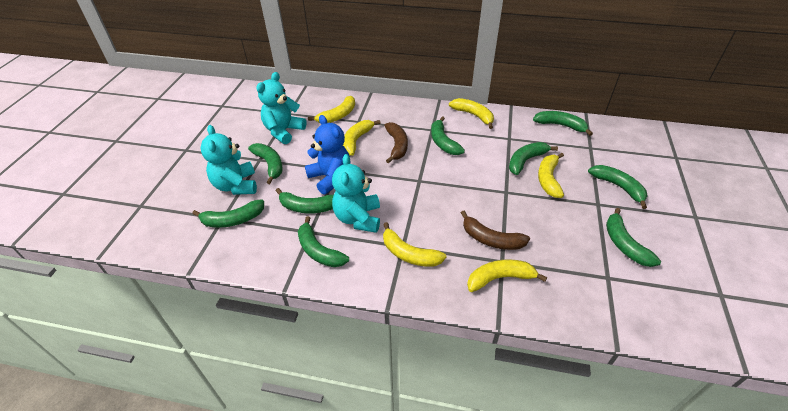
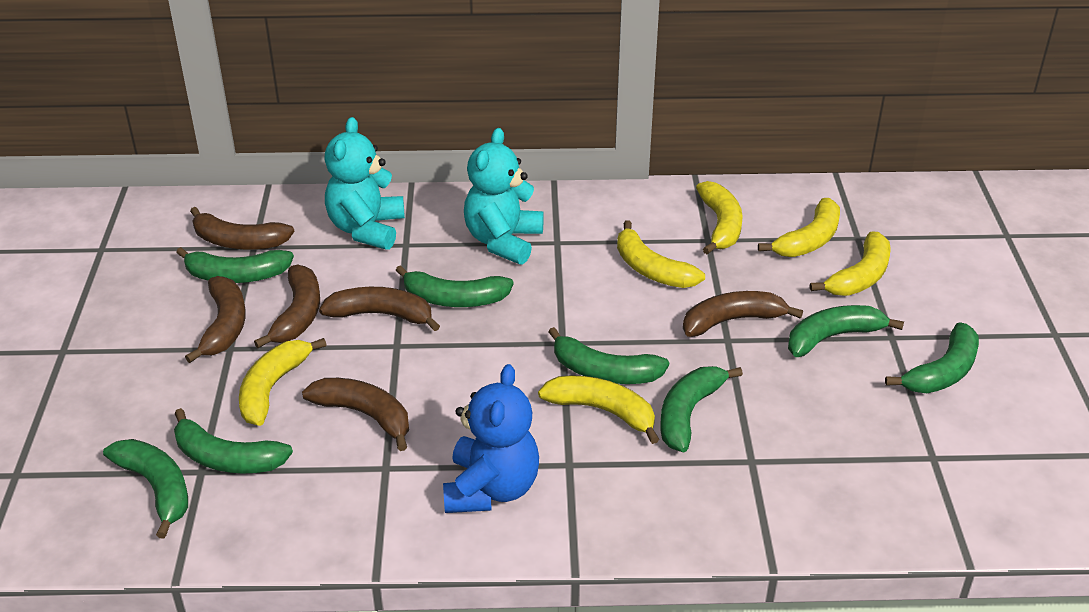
brown banana: [384,122,408,164] [461,211,530,250] = 2 -> [185,276,246,363] [190,207,295,250] [254,264,320,348] [302,378,409,451] [319,287,440,331] [683,291,803,337] = 6
green banana: [192,199,264,228] [248,143,283,184] [276,188,334,213] [298,216,349,267] [431,116,465,155] [509,142,558,175] [533,111,593,136] [588,165,648,209] [606,208,661,267] = 9 -> [103,439,188,539] [174,408,293,474] [176,247,294,283] [395,265,513,307] [548,327,669,384] [660,366,743,452] [788,305,904,357] [885,322,979,393] = 8
turquoise teddy bear: [201,125,257,195] [256,72,307,144] [332,154,380,233] = 3 -> [324,117,405,250] [464,128,544,265] = 2

